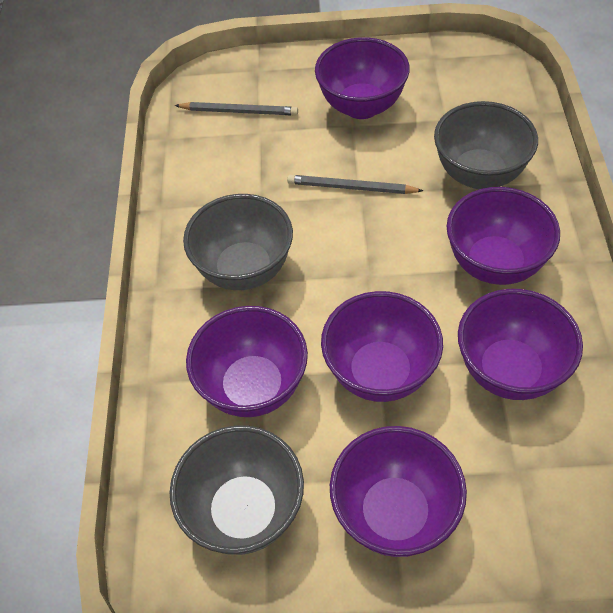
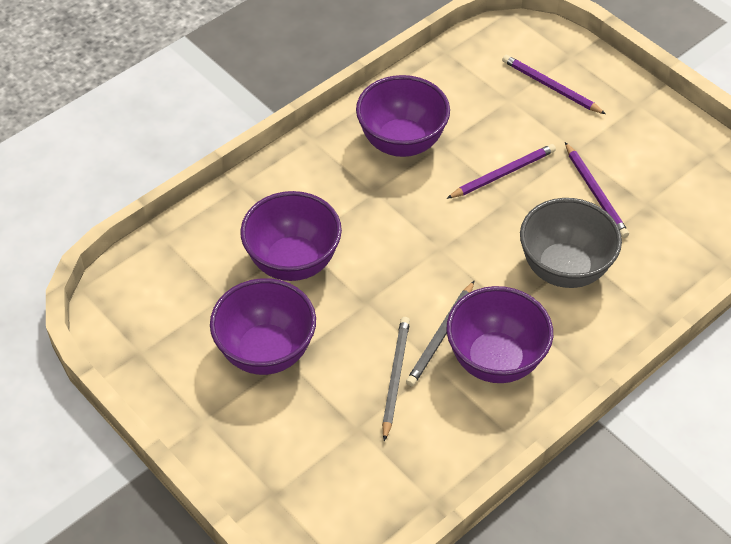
grey bowl: [170,425,304,555] [183,194,293,290] [434,101,538,189] = 3 -> [520,198,622,288] = 1
purple bowl: [186,306,308,417] [315,37,410,119] [321,291,443,402] [330,426,467,557] [447,187,560,285] [458,289,583,400] = 6 -> [210,278,316,375] [240,191,342,281] [356,75,450,157] [447,286,553,383] = 4
purple pencil: none = 0 -> [446,144,556,199] [502,55,606,114] [565,142,629,238] = 3

